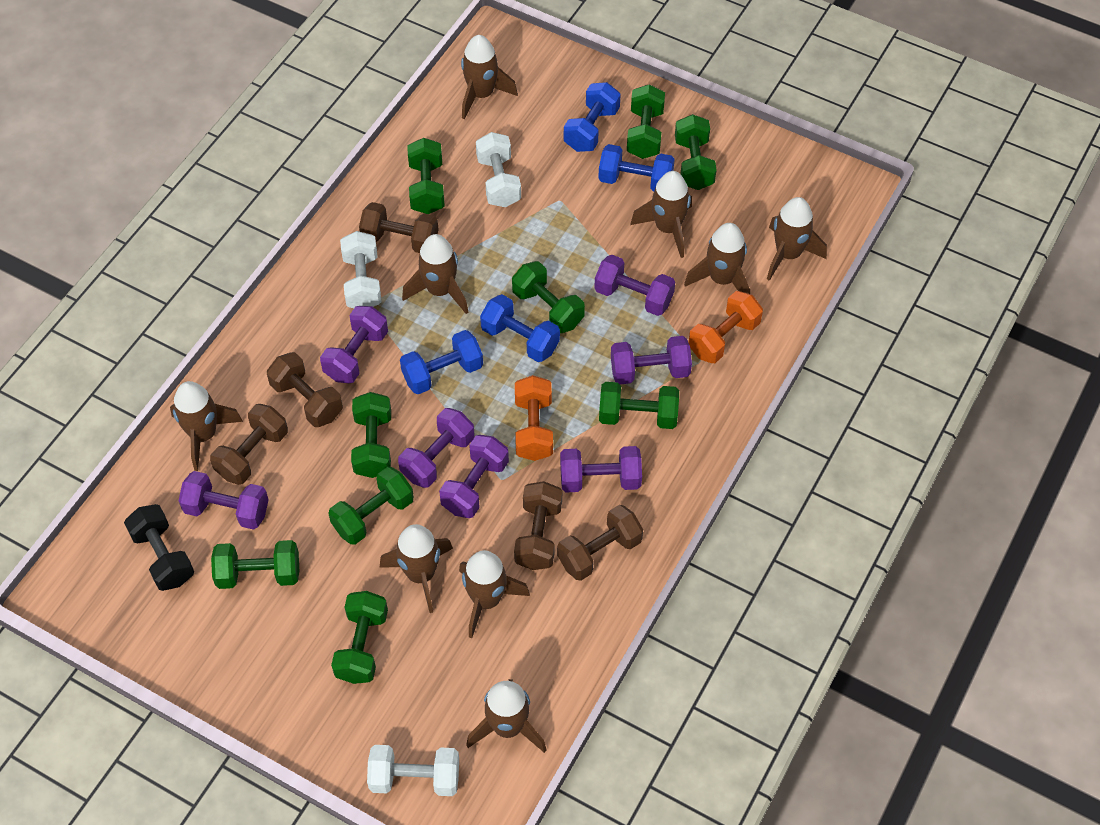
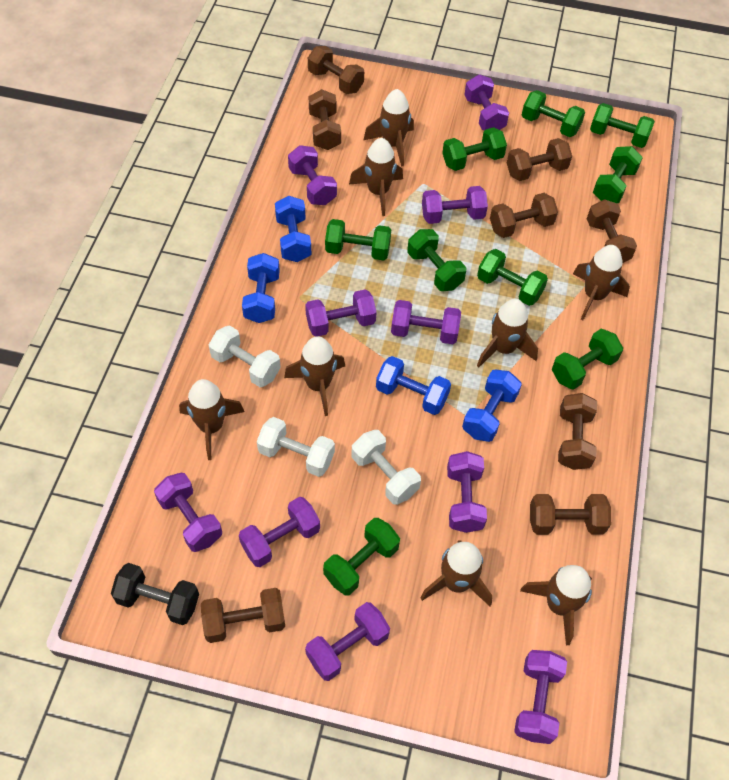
brown dumbbell: [210,404,288,485] [267,352,343,427] [359,202,439,253] [514,481,562,570] [557,505,643,581] = 5 -> [201,588,285,643] [308,46,364,94] [309,89,341,150] [490,193,558,238] [507,138,572,181] [530,494,611,535] [558,393,597,470] [587,199,637,263] = 8
brown rocket: [170,381,243,471] [379,524,453,613] [402,234,468,314] [459,550,530,638] [461,35,518,119] [466,679,546,753] [630,171,692,258] [684,223,750,294] [767,197,827,281] = 9 -> [179,379,244,460] [284,336,345,416] [349,138,403,216] [364,89,414,167] [421,540,492,606] [477,299,538,367] [520,565,592,646] [573,245,630,320] = 8
orange dumbbell: [515,375,553,461] [689,291,763,363] = 2 -> none = 0
purple dumbbell: [178,471,269,530] [320,306,388,383] [398,408,474,488] [439,435,509,518] [560,446,642,492] [594,255,675,316] [611,336,692,384] = 7 -> [154,473,222,552] [239,497,320,567] [288,145,337,205] [305,289,377,337] [305,602,390,681] [391,300,461,344] [422,186,488,224] [447,451,487,533] [464,74,509,130] [514,650,567,744] = 10

